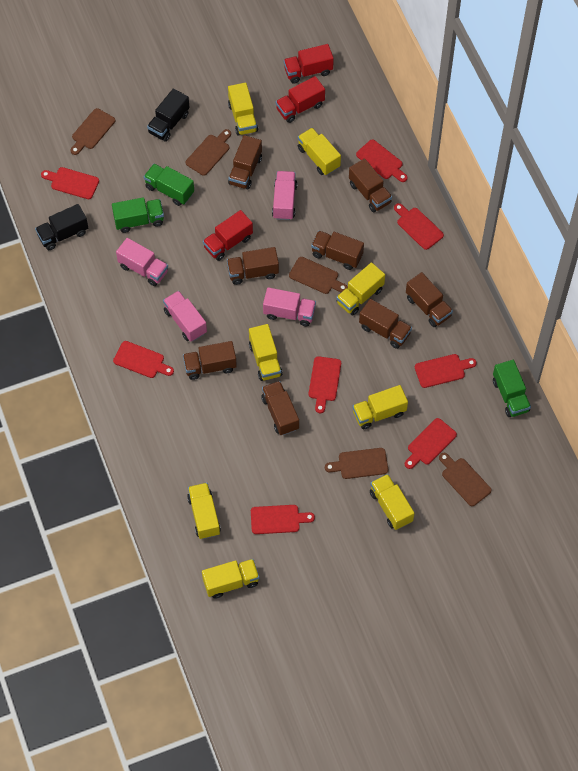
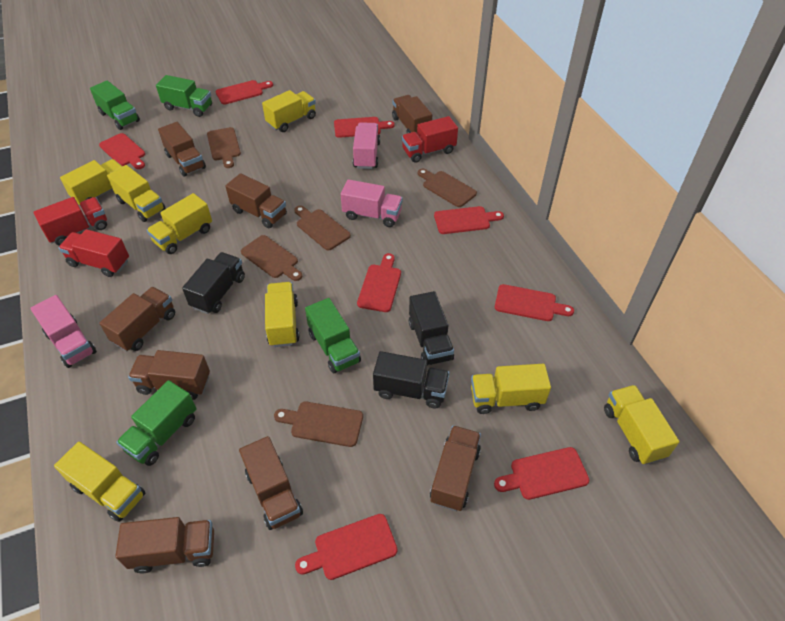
black truck: [35,204,88,250] [147,88,190,142] = 2 -> [182,252,245,314] [373,351,450,409] [409,291,454,366] = 3
green truck: [112,197,164,233] [144,164,194,206] [493,360,531,417] = 3 -> [90,81,140,130] [116,380,196,466] [156,75,212,117] [305,298,361,373] = 4
pink truck: [116,238,168,286] [163,291,207,342] [263,287,316,326] [272,171,297,220] = 4 -> [30,295,97,368] [341,179,403,227] [353,122,380,169] = 3

